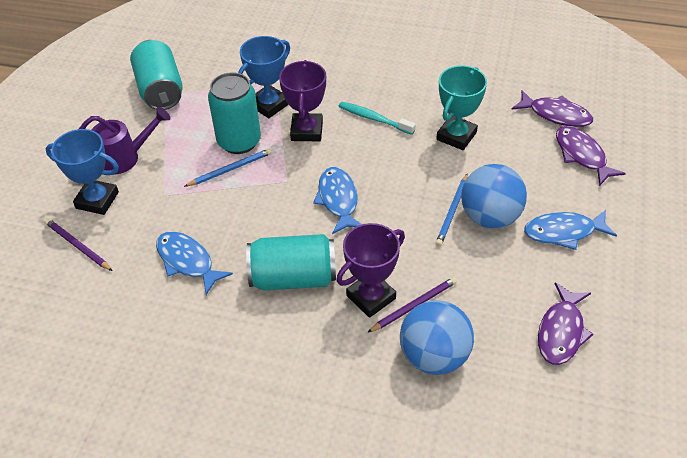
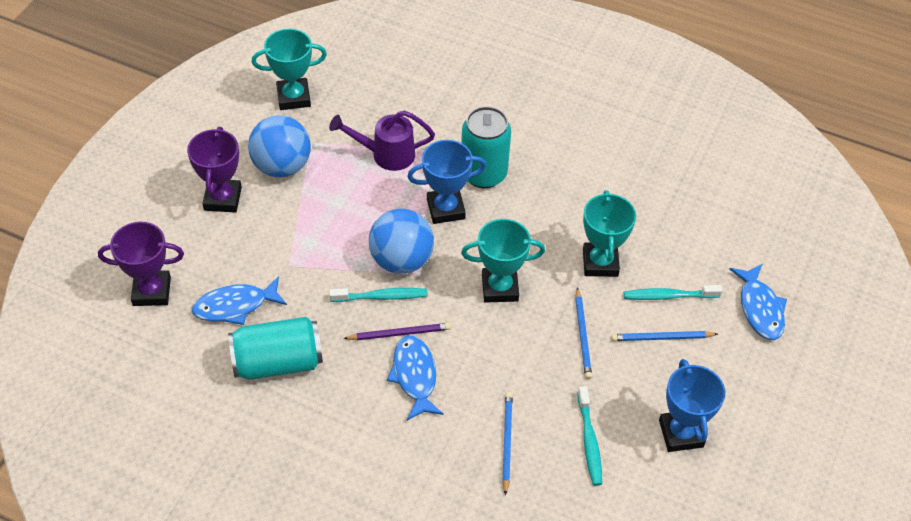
blue pencil: [184,148,272,187] [436,174,468,246] = 2 -> [502,392,513,495] [575,287,592,379] [611,331,718,341] = 3
purple fish: [511,90,593,127] [538,282,594,365] [556,126,626,186] = 3 -> none = 0
purple pencil: [45,218,113,271] [367,277,457,333] = 2 -> [343,323,451,340] = 1
turquoise can: [130,40,183,110] [208,72,261,154] [246,234,336,291] = 3 -> [228,317,323,380] [461,106,511,188] = 2
turquoise toothbrush: [339,102,416,134] = 1 -> [329,288,428,302] [577,386,602,486] [624,285,722,300] = 3
turquoise trophy: [436,65,487,150] = 1 -> [252,29,327,110] [461,219,545,303] [583,190,636,277] = 3

